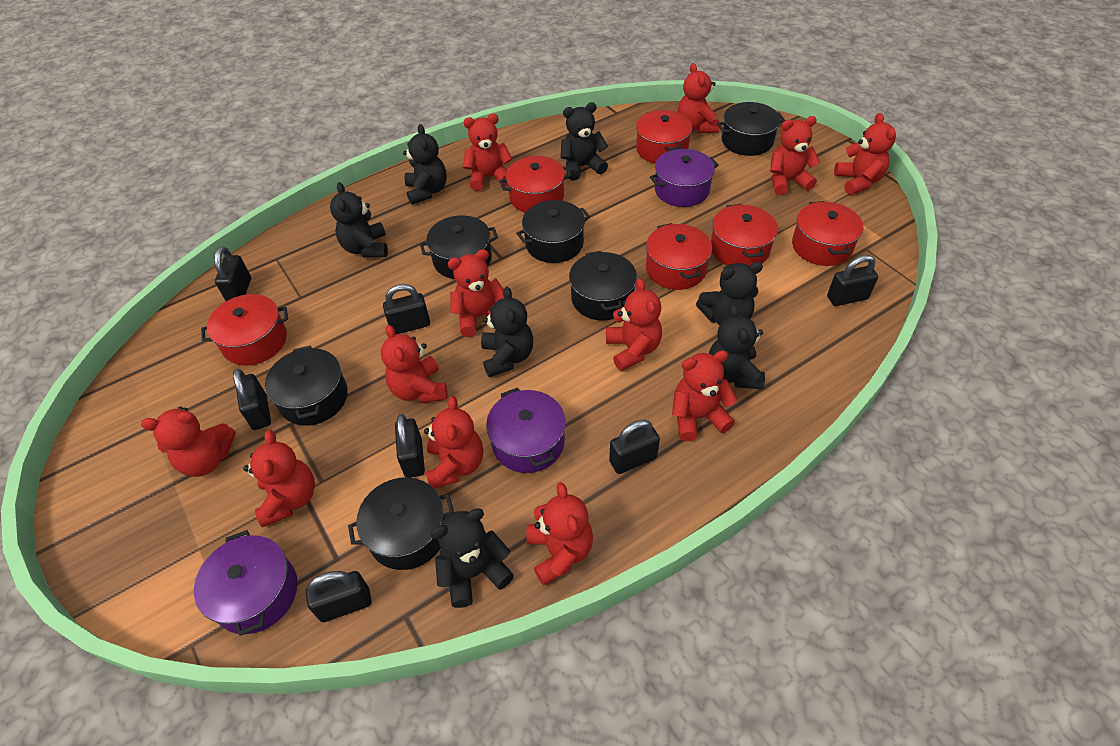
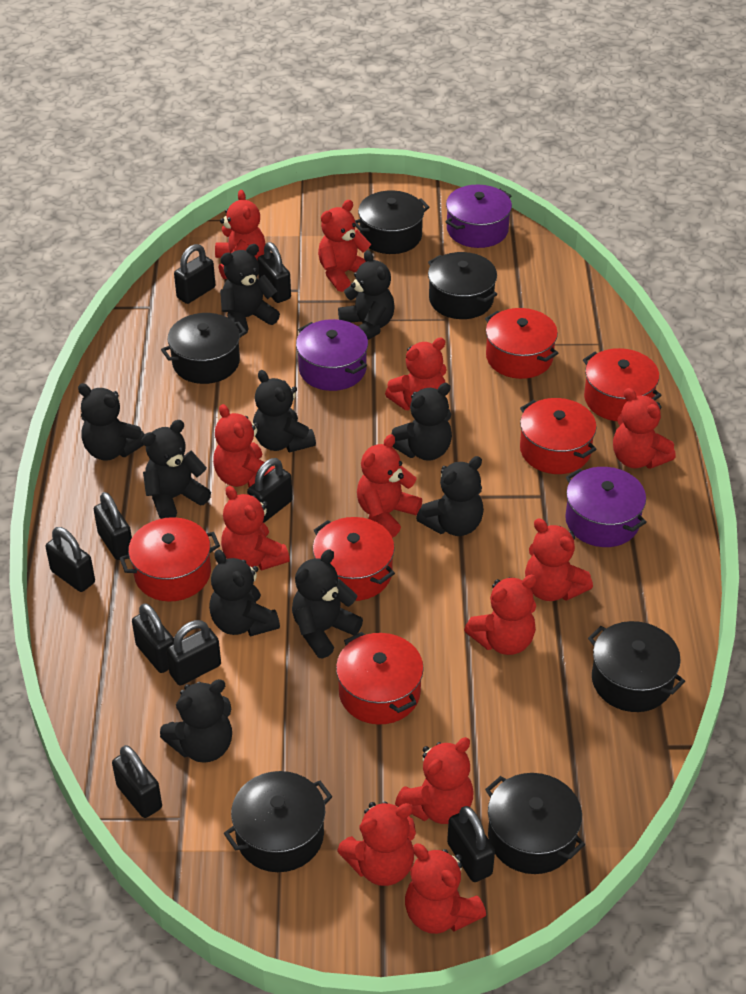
black padlock: [214,246,251,301] [233,369,271,430] [306,571,372,622] [383,284,430,334] [395,414,425,478] [609,420,660,474] [827,255,878,306] = 7 -> [46,527,95,592] [94,492,132,560] [112,745,162,818] [132,603,174,673] [166,620,221,686] [174,244,215,304] [247,458,293,523] [257,242,291,303] [447,806,495,882] = 9
black teddy bear: [330,182,388,258] [403,124,446,205] [430,508,514,608] [481,287,533,377] [561,102,608,180] [696,262,763,325] [709,304,765,389] = 7 -> [78,383,145,461] [142,420,211,519] [160,679,232,763] [209,549,280,637] [220,244,280,336] [253,370,316,453] [292,550,363,659] [338,250,394,340] [392,383,452,461] [416,456,484,536] = 10

